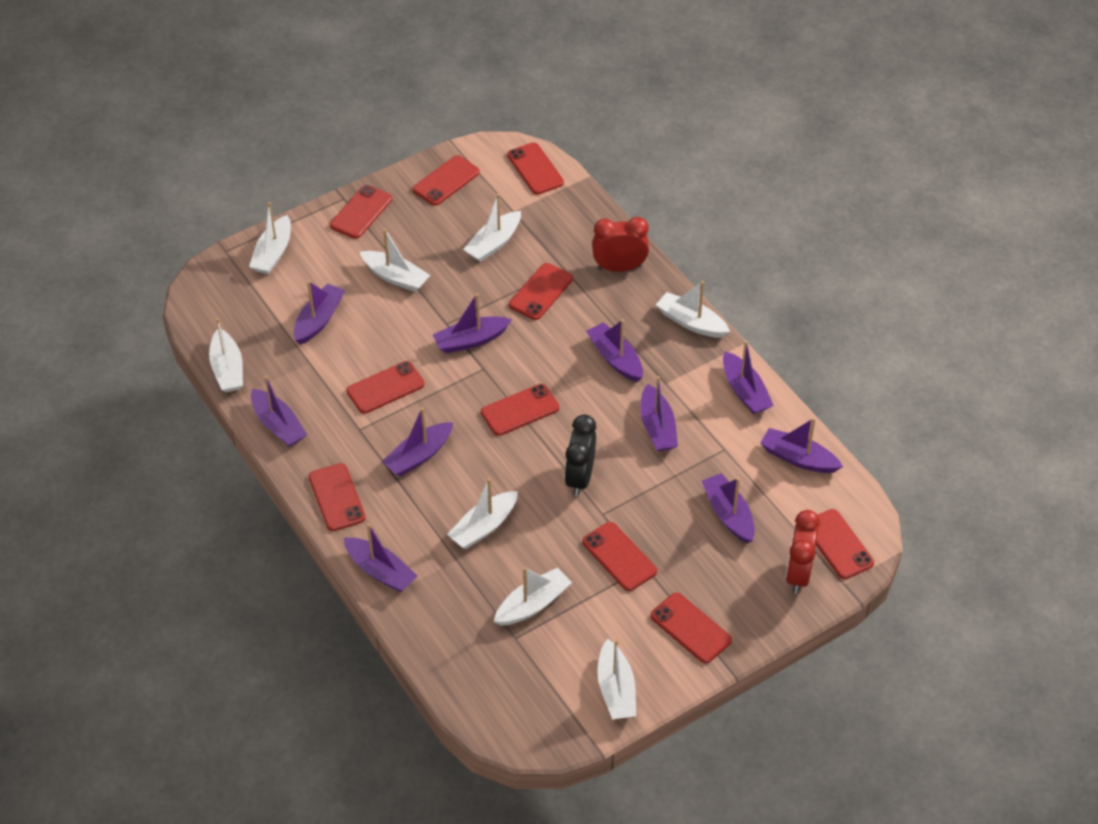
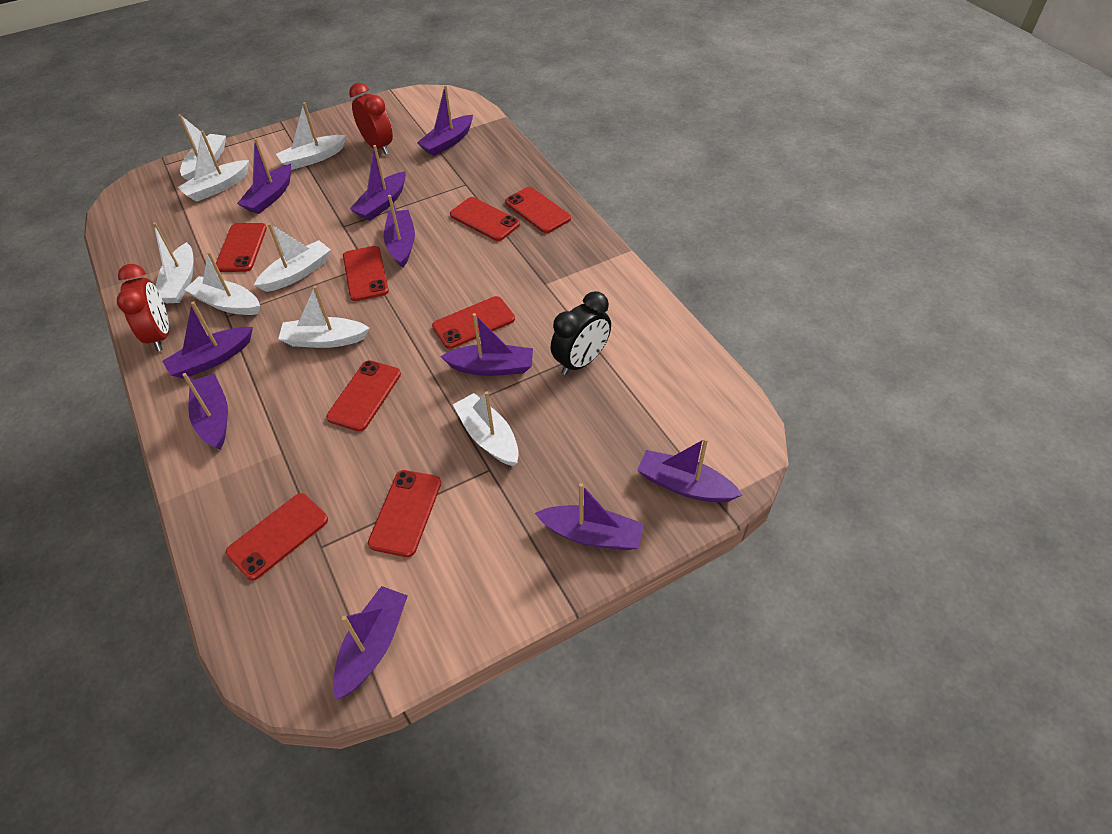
red phone: [309,463,366,531] [330,185,392,239] [346,361,425,414] [413,155,480,206] [481,384,560,436] [507,142,564,195] [509,263,573,320] [582,522,657,591] [650,593,732,663] [816,509,874,579] = 10 -> [216,223,267,272] [226,493,328,581] [326,360,401,432] [343,246,389,301] [368,470,441,557] [432,296,515,349] [450,197,520,241] [505,187,571,233] = 8

